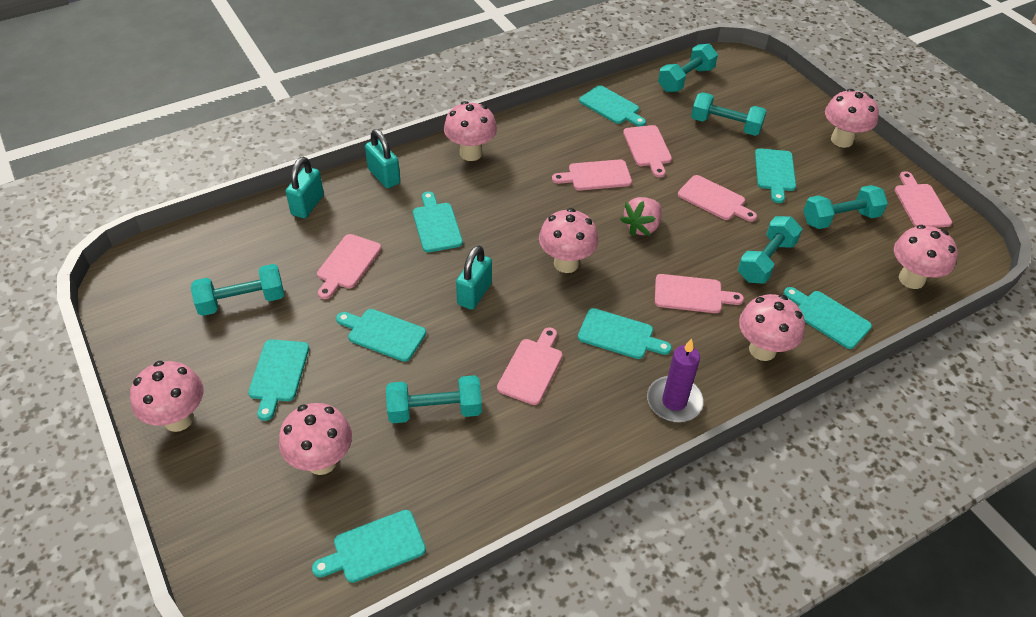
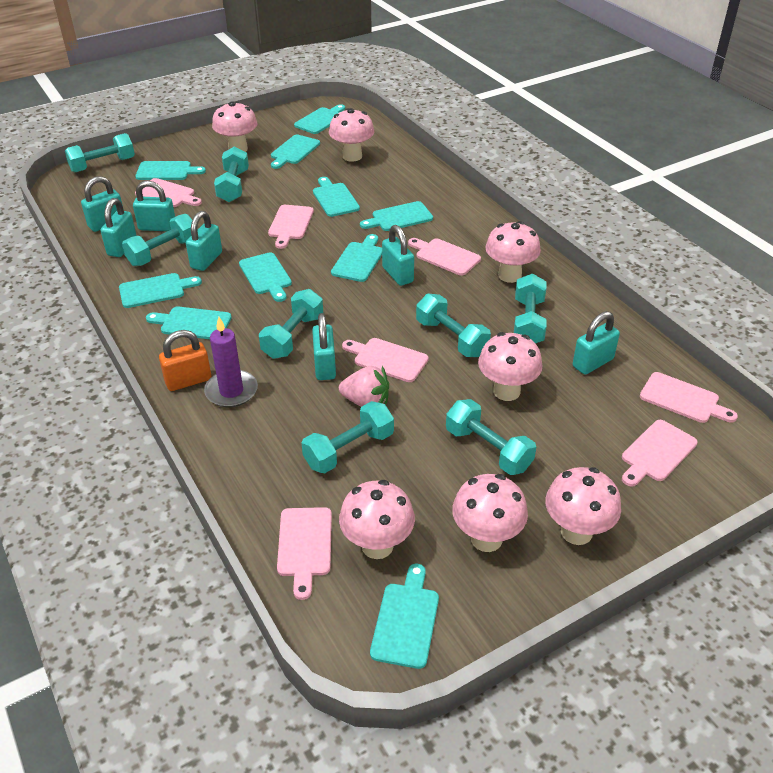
orange padlock: none = 0 -> [159,330,211,391] = 1
turquoise cutting board: [248,339,309,421] [312,510,426,583] [336,309,426,362] [413,191,463,252] [578,308,672,359] [579,85,646,127] [755,148,796,203] [784,287,872,349] = 8 -> [119,273,202,308] [135,161,206,180] [146,306,232,339] [239,252,292,302] [271,135,320,169] [294,104,345,134] [313,177,360,217] [331,234,382,282] [360,201,433,231] [370,564,439,669] = 10
turquoise dumbbell: [191,264,284,316] [386,375,482,423] [658,44,718,92] [691,92,767,136] [738,216,802,284] [803,185,888,229] = 6 -> [65,133,135,172] [122,214,192,266] [214,146,249,202] [259,289,323,359] [301,401,394,473] [416,294,491,357] [446,399,536,475] [514,274,547,343] = 8
turquoise padlock: [286,157,324,218] [365,129,400,188] [456,245,492,310] = 3 -> [81,176,124,232] [101,198,137,257] [133,180,175,231] [186,211,222,271] [312,313,336,380] [382,225,414,286] [573,311,620,375] = 7

